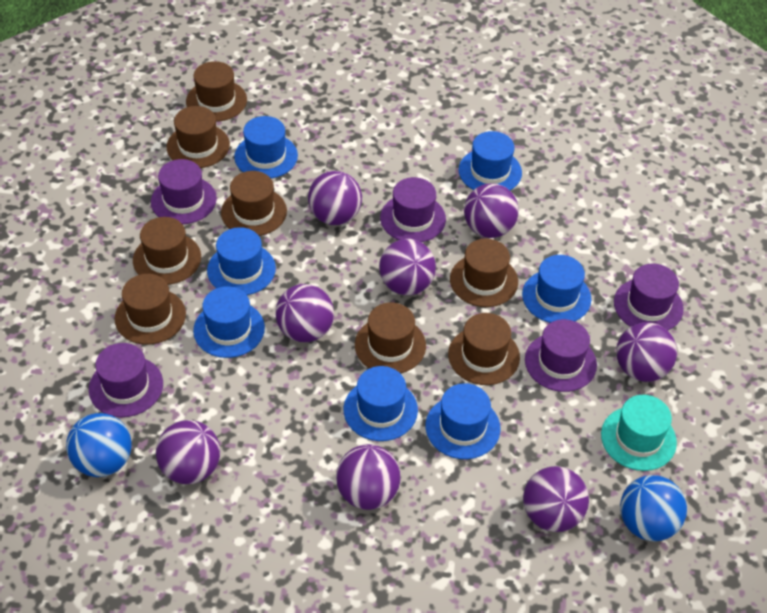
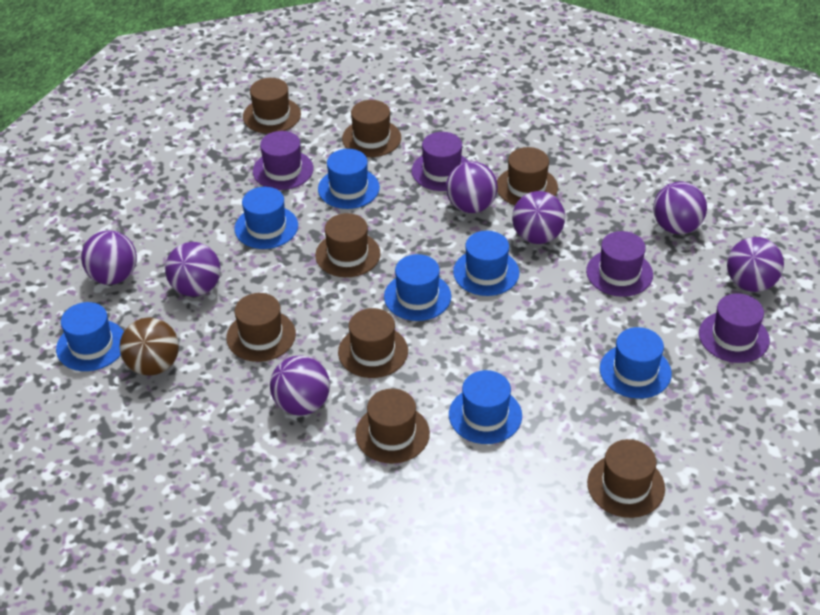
blue ball: [66,413,132,477] [620,475,687,541] = 2 -> none = 0
brown ball: none = 0 -> [119,318,179,376] = 1
purple ball: [156,420,220,484] [275,284,334,342] [308,171,362,225] [336,444,401,510] [379,239,436,295] [464,183,519,238] [523,466,589,532] [616,322,677,382] = 8 -> [81,230,137,285] [165,242,221,297] [270,355,330,415] [446,161,498,213] [512,191,565,244] [653,181,707,234] [727,237,784,292] = 7
purple hat: [89,343,163,417] [151,159,217,224] [380,177,446,242] [525,319,597,392] [614,263,684,331] = 5 -> [253,131,313,190] [412,132,469,191] [586,231,653,297] [699,294,770,363] = 4
turquoise hat: [601,395,677,471] = 1 -> none = 0

